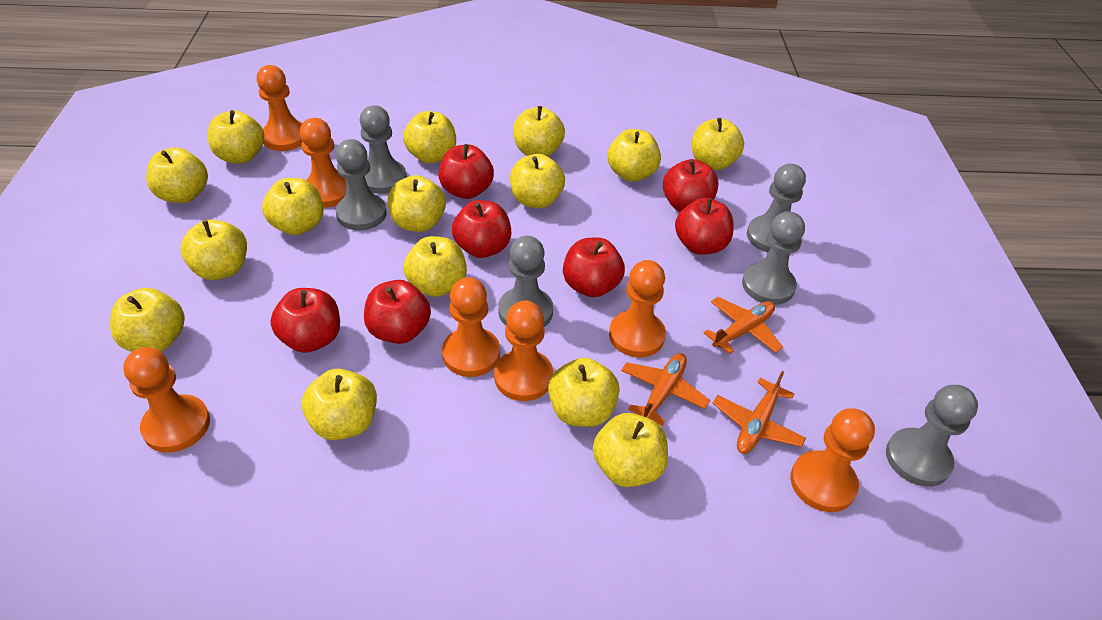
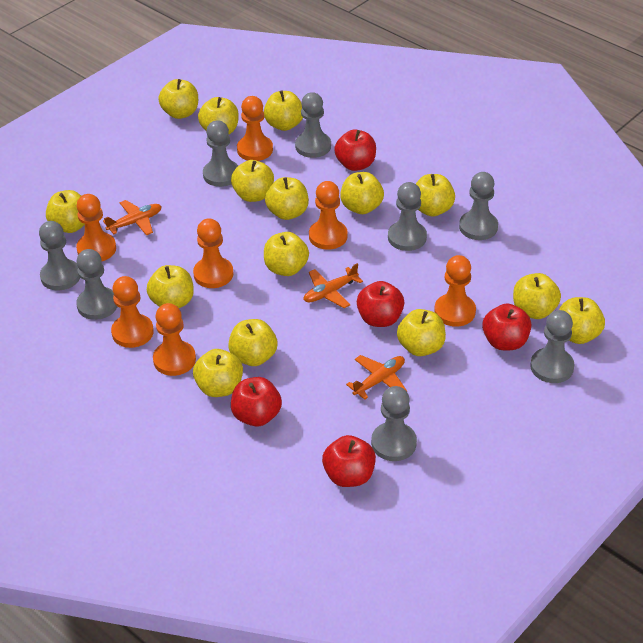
grey pawn: [335,139,387,230] [360,105,407,194] [498,236,553,327] [742,211,805,305] [747,164,806,252] [886,385,978,487] = 6 -> [39,221,80,290] [76,249,118,320] [203,120,238,187] [295,92,331,158] [371,386,417,461] [388,182,427,251] [459,172,498,240] [530,310,575,383] = 8
red apple: [270,288,340,353] [364,280,431,344] [438,144,494,199] [452,200,511,258] [563,238,625,297] [663,159,718,212] [675,198,734,255] = 7 -> [231,377,282,426] [322,435,376,487] [334,130,376,171] [357,281,405,327] [482,303,531,350] = 5

